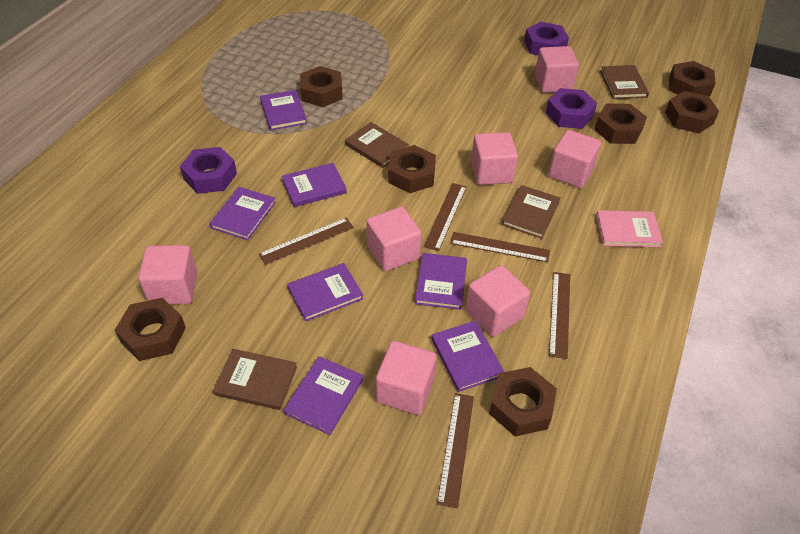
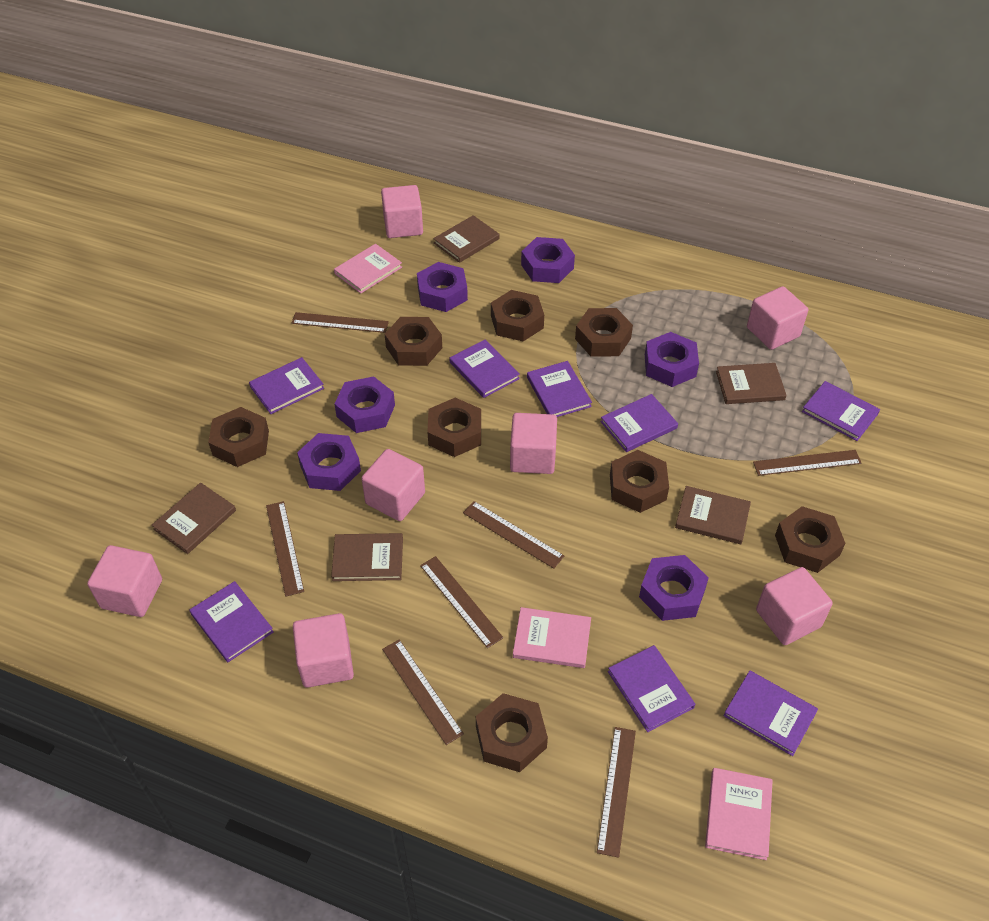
brown book: [213,349,297,410] [345,122,409,168] [502,185,560,239] [600,65,649,99] = 4 -> [152,483,236,554] [331,533,403,581] [433,215,499,263] [675,486,751,544] [716,363,787,404] = 5
brown nut: [115,298,186,361] [300,66,343,107] [388,145,436,193] [489,367,557,436] [594,104,647,144] [665,91,719,133] [669,61,716,97] = 7 -> [208,407,269,467] [385,317,442,366] [427,398,481,457] [476,693,548,772] [491,290,544,342] [575,308,633,357] [610,450,669,513] [775,506,846,573] = 8
brown ruler: [259,218,354,265] [424,183,467,251] [437,393,474,509] [450,232,550,262] [549,272,570,359] = 5 -> [266,501,304,597] [292,312,389,333] [382,639,464,745] [420,556,503,648] [463,501,564,569] [597,727,636,858] [753,450,862,476] = 7
pink book: [596,210,663,247] = 1 -> [334,244,402,294] [513,607,591,668] [705,768,773,860] = 3
purple book: [209,187,276,240] [260,90,307,130] [282,163,347,207] [284,356,363,435] [287,263,363,322] [415,253,467,310] [431,321,504,392] = 7 -> [190,581,274,662] [249,357,324,414] [450,340,520,398] [527,361,592,417] [600,394,678,452] [608,645,695,732] [724,671,818,756] [802,381,880,441] = 8
purple nut: [180,147,237,194] [524,22,569,55] [546,88,597,129] = 3 -> [297,433,361,491] [334,376,395,433] [417,262,468,312] [521,237,575,283] [639,555,708,621] [645,332,699,387] = 6

